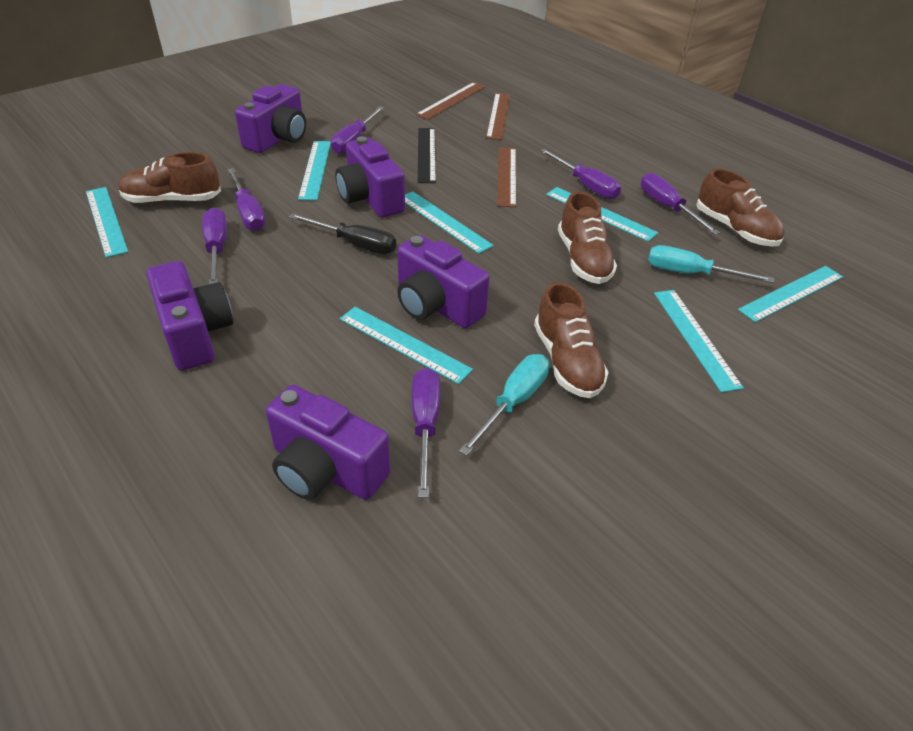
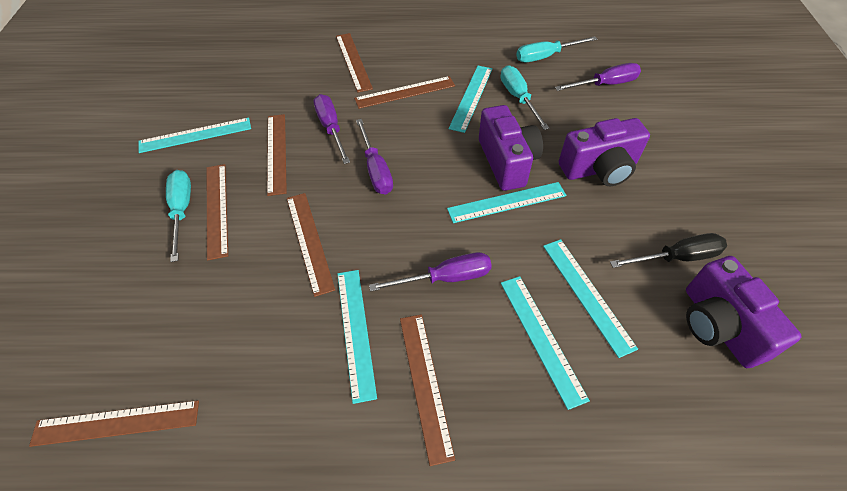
black ruler: [418,128,436,183] = 1 -> none = 0
brown ruler: [416,82,486,120] [486,93,510,140] [497,147,516,207] = 3 -> [29,400,199,447] [207,164,228,261] [267,114,287,196] [287,193,335,297] [336,33,373,92] [354,76,455,109] [400,314,455,466] = 7
brown shoe: [118,152,221,204] [534,282,609,398] [558,191,617,284] [696,168,785,247] = 4 -> none = 0
purple camera: [146,261,233,370] [235,84,306,153] [266,385,390,500] [335,136,405,217] [397,235,490,328] = 5 -> [479,105,543,191] [559,118,650,186] [686,256,801,368] = 3
purple screwdriver: [202,208,227,284] [227,168,266,231] [331,106,384,154] [412,368,440,498] [540,149,621,199] [641,173,720,235] = 6 -> [314,94,350,164] [356,119,393,194] [369,252,492,292] [555,63,641,91] = 4
turquoise ruler: [86,187,128,258] [298,141,331,200] [340,307,473,384] [405,191,494,254] [546,187,658,242] [654,290,744,393] [738,266,843,322] = 7 -> [139,118,251,153] [337,270,377,404] [447,182,567,223] [449,66,492,133] [501,276,590,410] [543,239,638,358] = 6
turquoise screwdriver: [459,354,550,456] [648,245,774,283] = 2 -> [166,170,191,262] [501,65,549,130] [516,36,597,62] = 3

